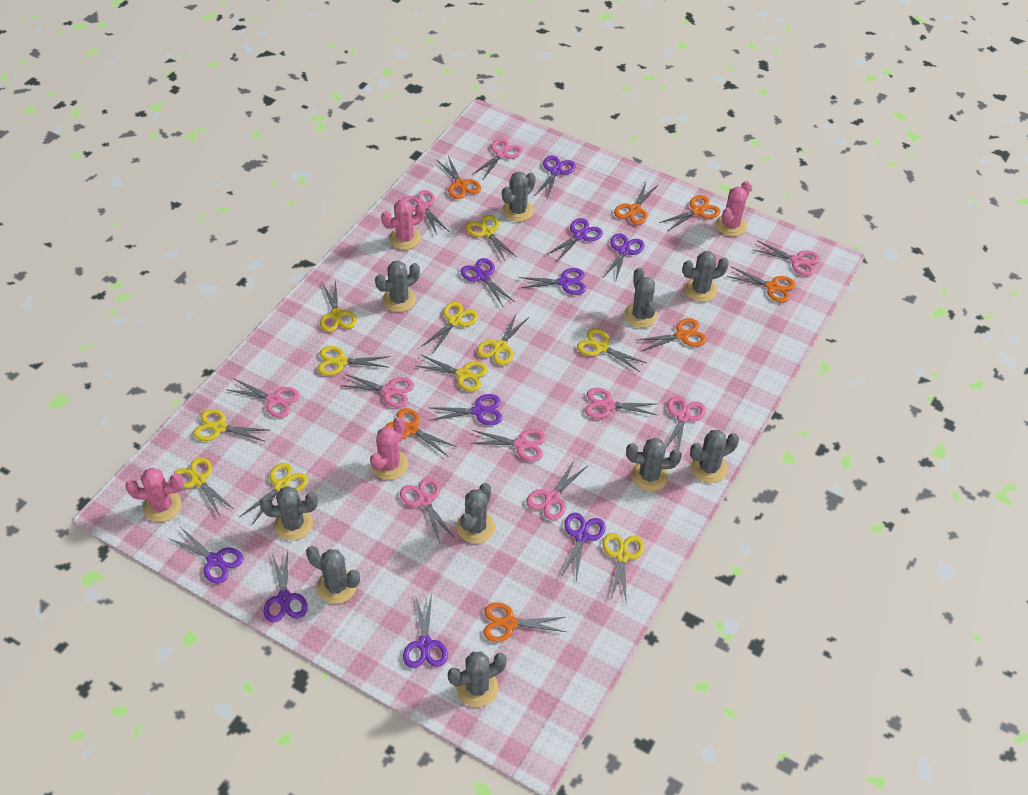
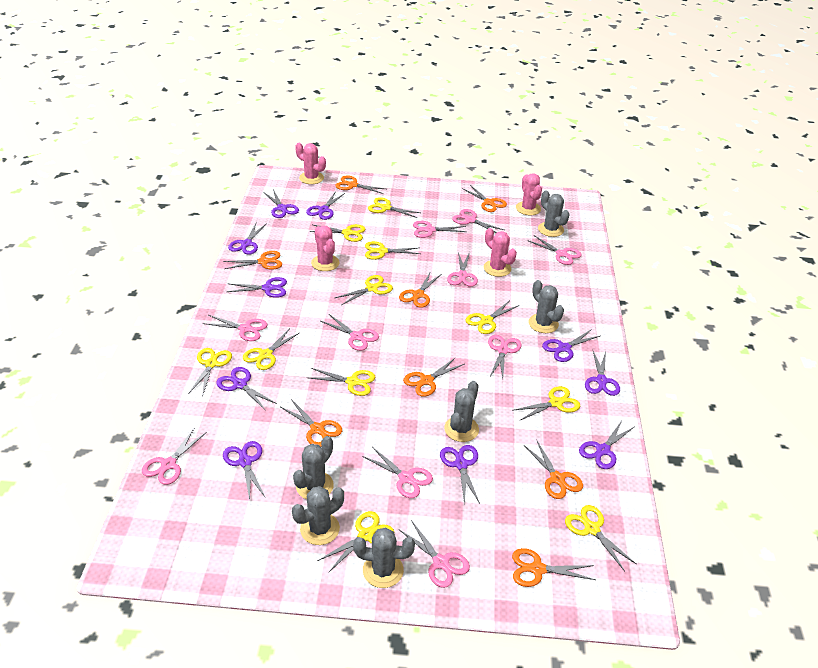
grey cactus: [260,486,318,541] [306,546,360,604] [375,260,420,312] [448,652,507,707] [457,483,495,543] [502,172,536,222] [624,268,658,328] [626,438,681,491] [682,251,729,302] [690,430,739,483] = 10 -> [292,486,344,545] [293,436,334,500] [353,527,415,588] [444,381,479,442] [529,280,564,333] [538,190,570,237] = 6
orange scissors: [386,408,457,456] [437,156,481,199] [484,602,566,642] [614,181,659,225] [638,318,707,351] [659,195,720,231] [726,267,796,303] = 7 -> [223,251,282,270] [281,399,342,447] [335,175,385,194] [399,271,441,308] [403,357,464,397] [462,185,507,212] [512,548,596,587] [524,441,583,499] = 8

